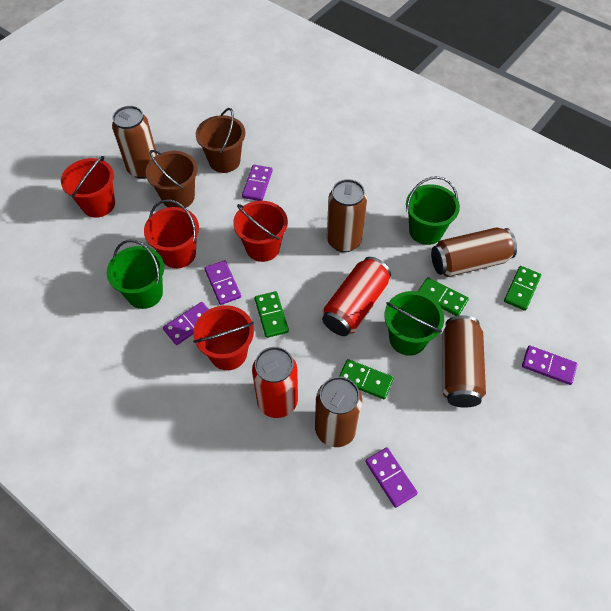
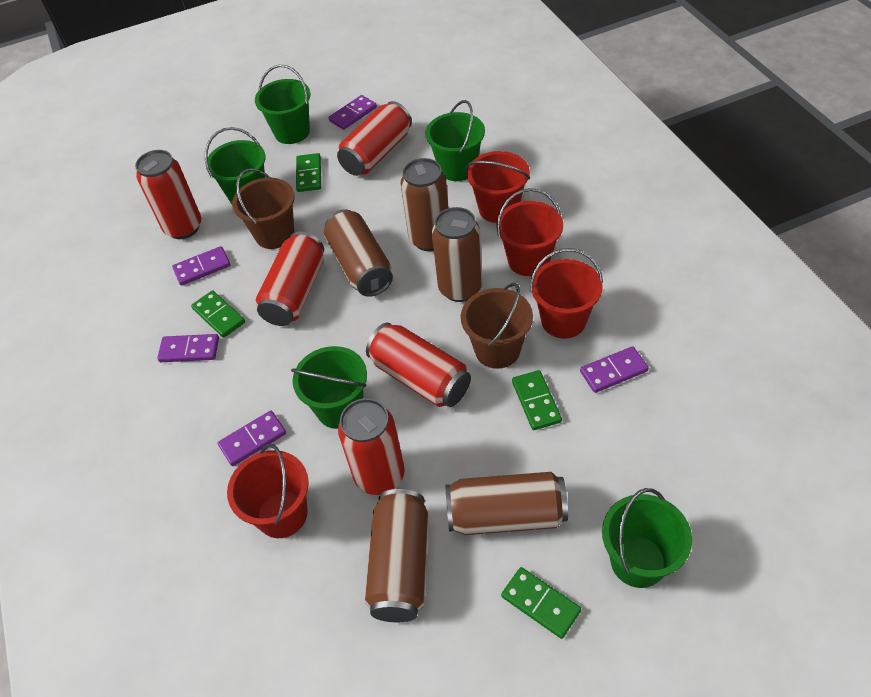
green bucket: [107,240,164,309] [384,291,444,356] [406,176,460,245] = 3 -> [205,127,266,204] [255,65,311,144] [291,346,367,429] [425,100,485,181] [602,488,692,588] = 5
red can: [252,347,298,418] [322,257,391,336] = 2 -> [135,150,201,239] [256,232,324,326] [337,101,412,176] [338,398,405,495] [366,323,471,407] = 5

